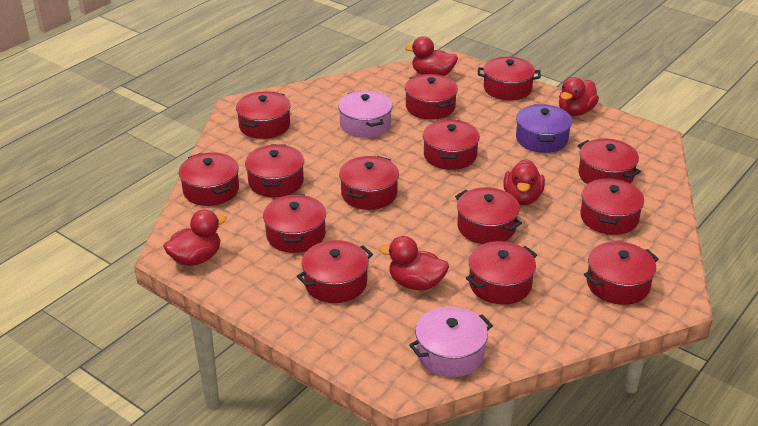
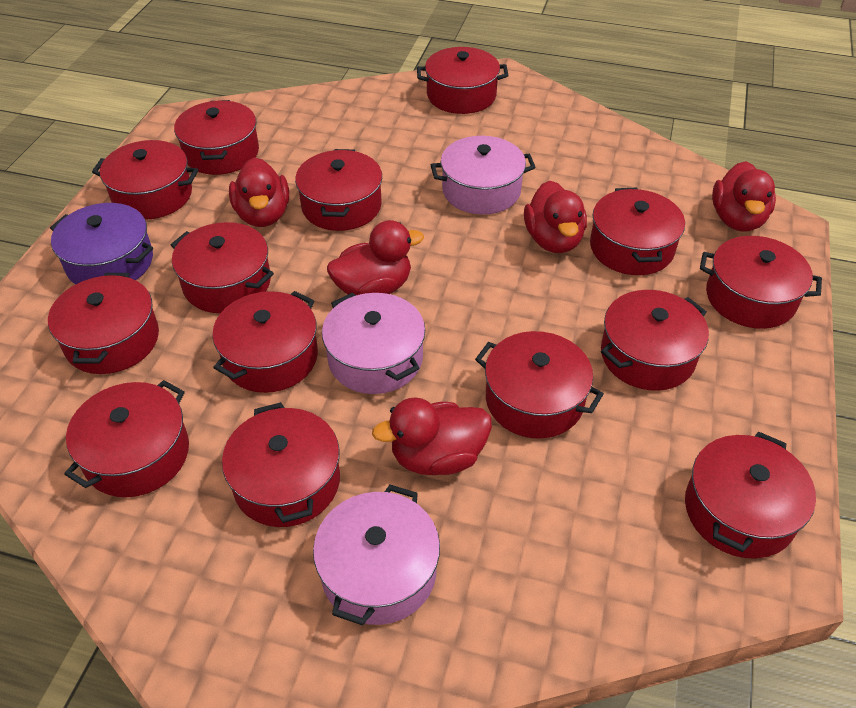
pink pot: [338,90,393,138] [409,307,493,377] = 2 -> [313,485,440,626] [322,292,425,394] [431,136,536,215] = 3

